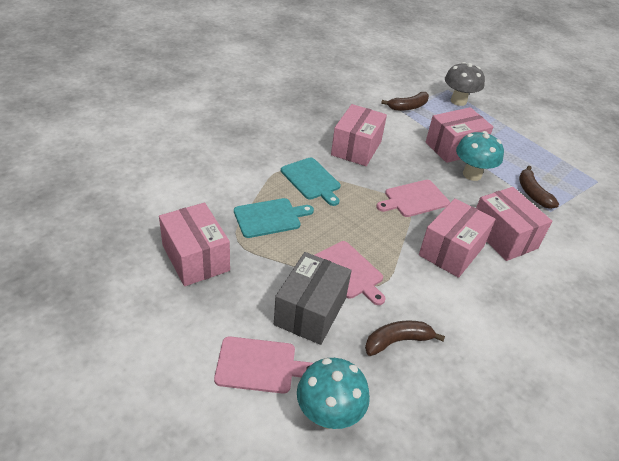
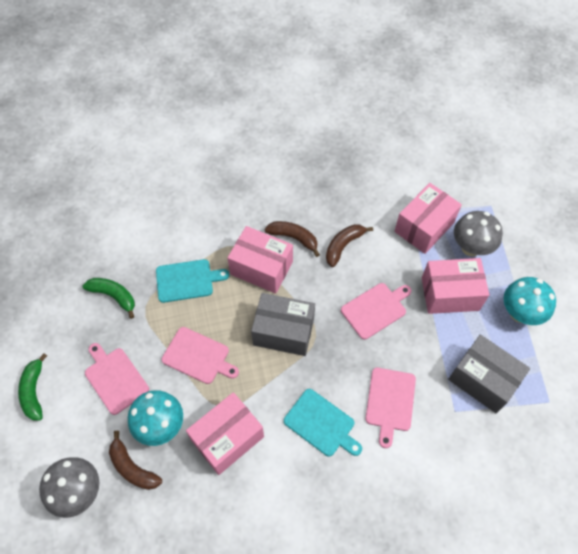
green banana: none = 0 -> [18,353,47,421] [83,278,135,319] = 2
grey box: [274,252,352,345] = 1 -> [251,293,315,356] [448,335,530,413] = 2
grey mushroom: [445,62,485,106] = 1 -> [39,457,99,518] [454,211,503,256] = 2
pink box: [159,203,230,286] [331,104,387,166] [419,198,495,278] [426,107,493,163] [476,187,552,261] = 5 -> [186,392,264,475] [227,226,293,294] [394,183,462,254] [422,258,489,314] = 4
pink cutting board: [214,337,313,394] [315,241,386,305] [376,180,450,217] = 3 -> [85,343,149,415] [162,327,239,384] [341,283,411,340] [365,368,416,448] = 4

